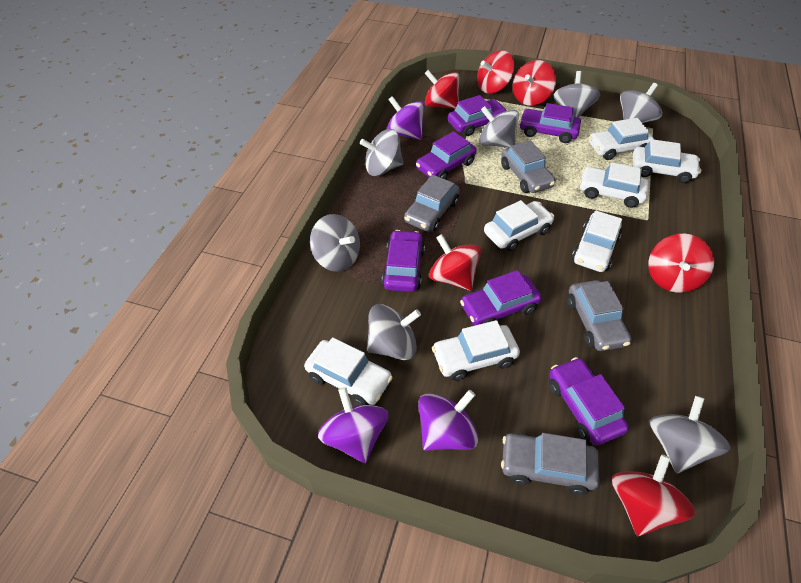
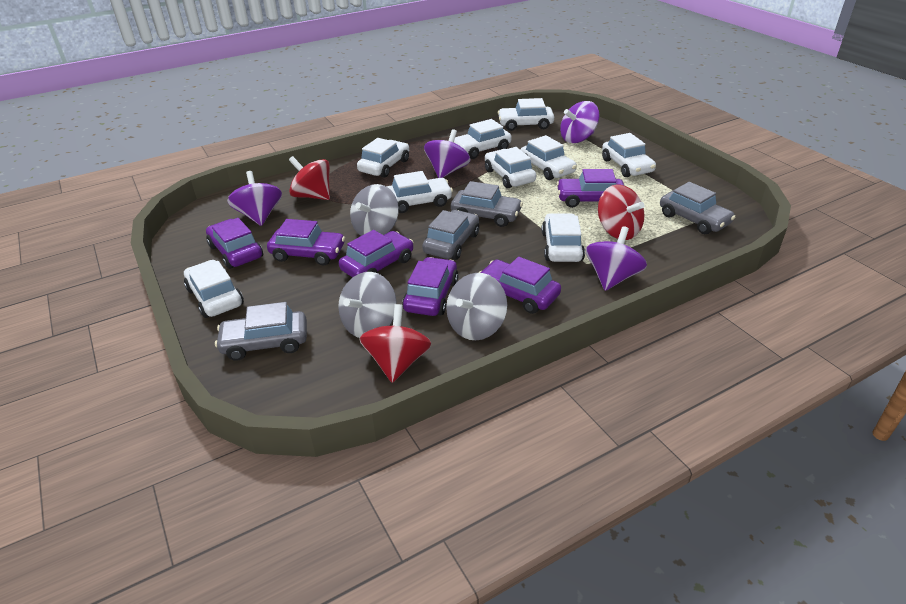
grey spinning top: [310,214,360,272] [360,129,403,176] [367,304,421,360] [479,106,519,148] [553,71,600,117] [620,83,662,123] [650,396,731,474] = 7 -> [338,272,397,338] [350,184,399,236] [446,273,507,340] = 3
purple spinning top: [318,387,388,463] [387,96,425,140] [418,390,478,451] = 3 -> [227,171,282,226] [424,129,471,178] [560,101,599,143] [586,226,647,291] = 4
red spinning top: [425,70,460,109] [429,234,481,291] [477,50,514,93] [513,60,556,106] [612,454,695,536] [648,234,714,293] = 6 -> [289,156,330,200] [359,304,432,383] [598,185,645,240] = 3
white car: [304,337,393,405] [432,320,520,381] [484,200,554,251] [572,210,622,272] [579,162,649,208] [589,118,654,160] [633,139,701,183] = 7 -> [184,260,244,318] [357,138,409,178] [387,171,453,213] [454,119,512,159] [485,147,536,189] [498,98,554,131] [521,135,577,180] [542,213,585,262] [602,133,656,177] = 9

